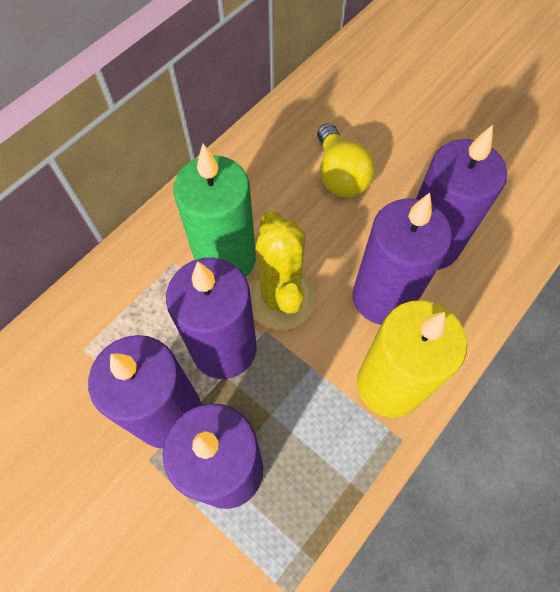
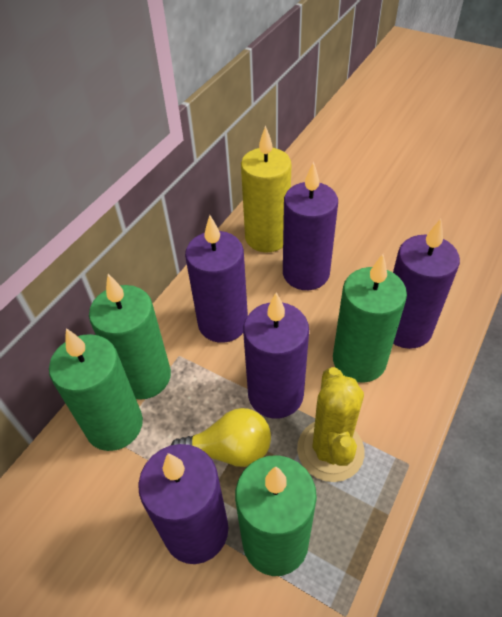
green candle: [173,144,256,277] = 1 -> [49,328,143,451] [89,274,171,400] [235,455,317,576] [333,254,407,383] = 4

